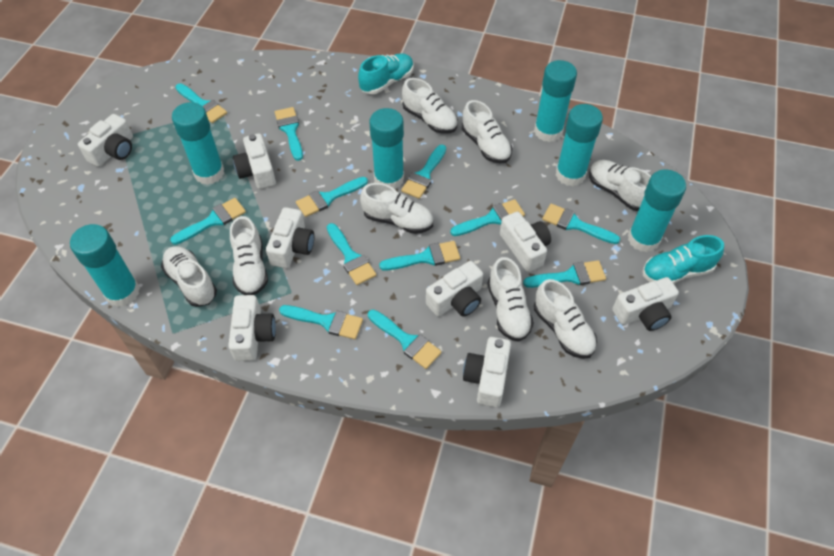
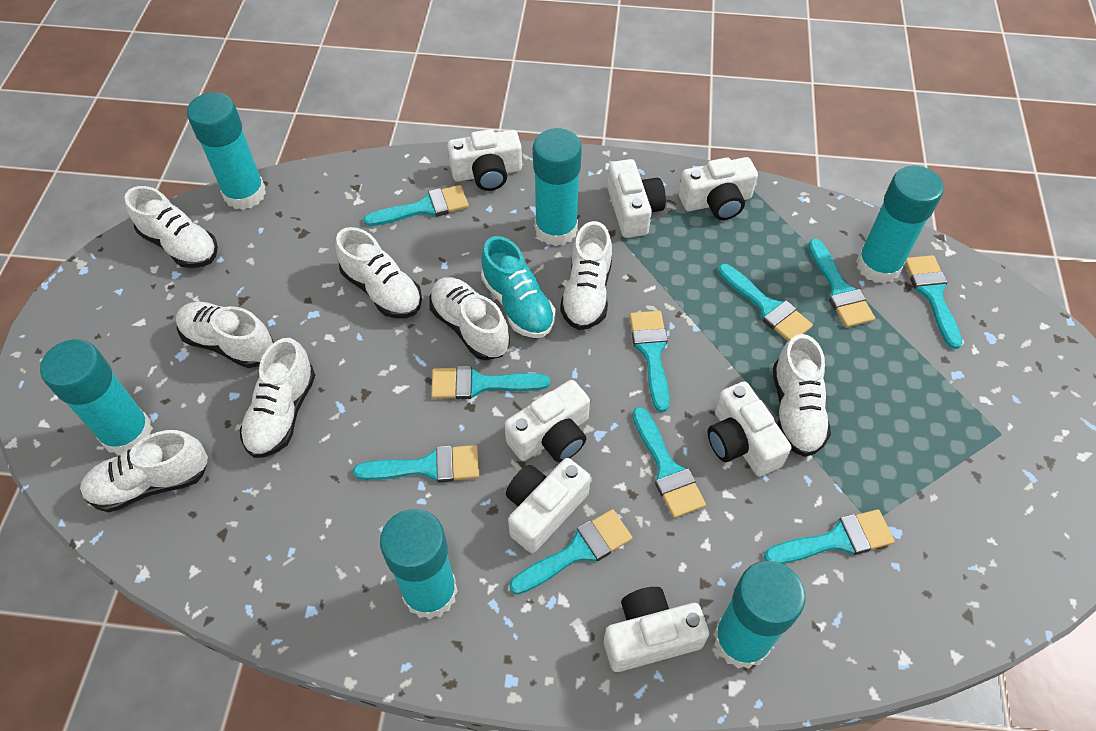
turquoise brush: [170,198,246,245] [175,83,227,123] [275,107,303,161] [279,305,363,339] [296,177,368,217] [327,223,376,285] [368,310,442,369] [379,241,460,270] [401,144,446,199] [450,199,525,236] [523,260,606,288] [542,204,620,244] = 12 -> [353,445,479,483] [363,185,469,226] [431,366,550,399] [509,509,633,595] [630,311,670,412] [632,407,706,518] [718,264,813,341] [764,509,895,564] [808,238,875,328] [905,255,962,349] = 10
turquoise shoe: [358,53,414,94] [642,235,724,284] = 2 -> [481,236,555,338] = 1
white camera: [78,114,133,167] [228,295,276,361] [233,133,276,189] [266,207,314,268] [426,261,483,317] [463,337,511,407] [500,212,551,272] [612,277,679,331] = 8 -> [447,129,522,191] [504,380,590,462] [506,458,590,553] [604,587,709,672] [607,159,666,238] [679,157,758,220] [708,381,791,477] = 7

